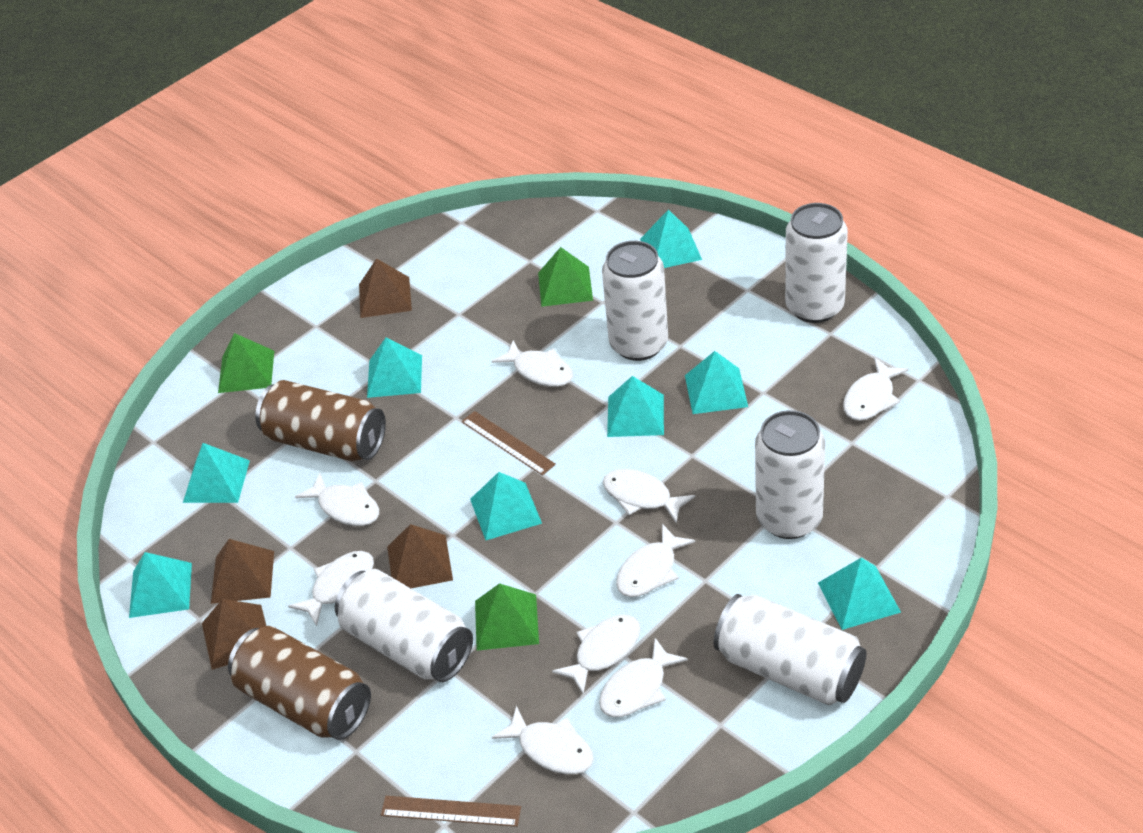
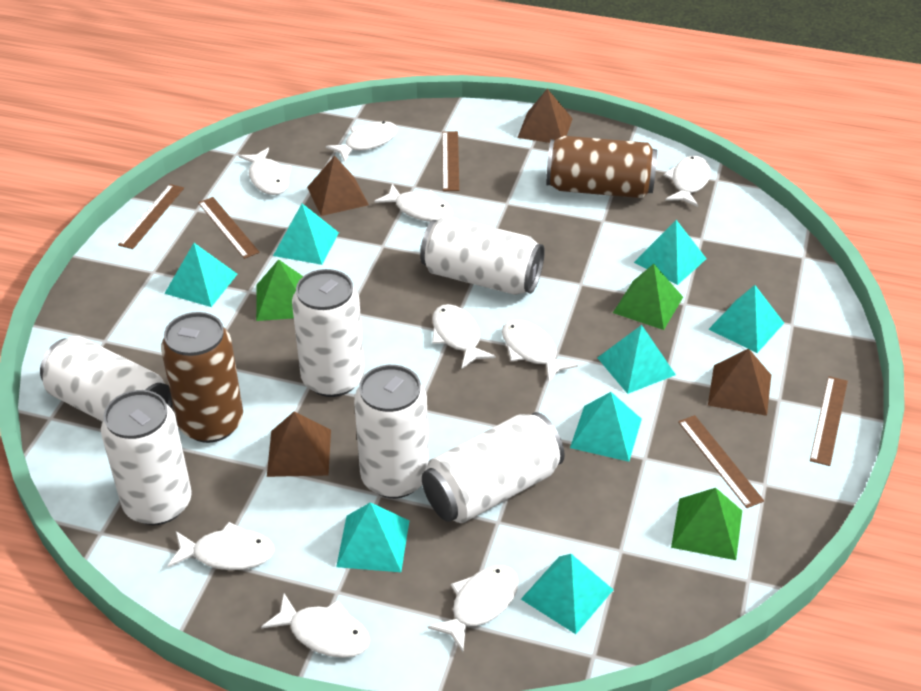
brown ruler: [381,796,521,827] [462,411,556,475] = 2 -> [118,184,184,249] [198,197,260,259] [442,131,459,191] [678,415,764,508] [810,376,848,466] = 5
white can: [335,569,473,682] [602,241,668,361] [713,594,867,705] [755,410,825,539] [785,203,848,323] = 5 -> [40,336,173,422] [101,390,192,525] [292,269,365,397] [354,365,429,498] [420,216,545,295] [422,412,565,523] = 6

